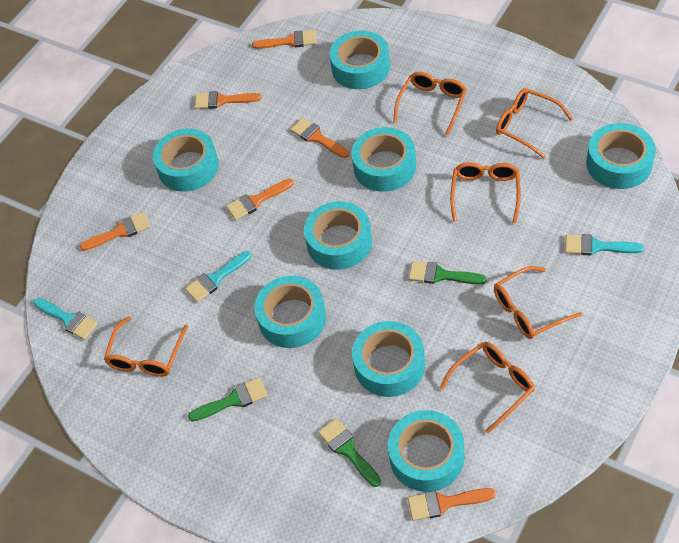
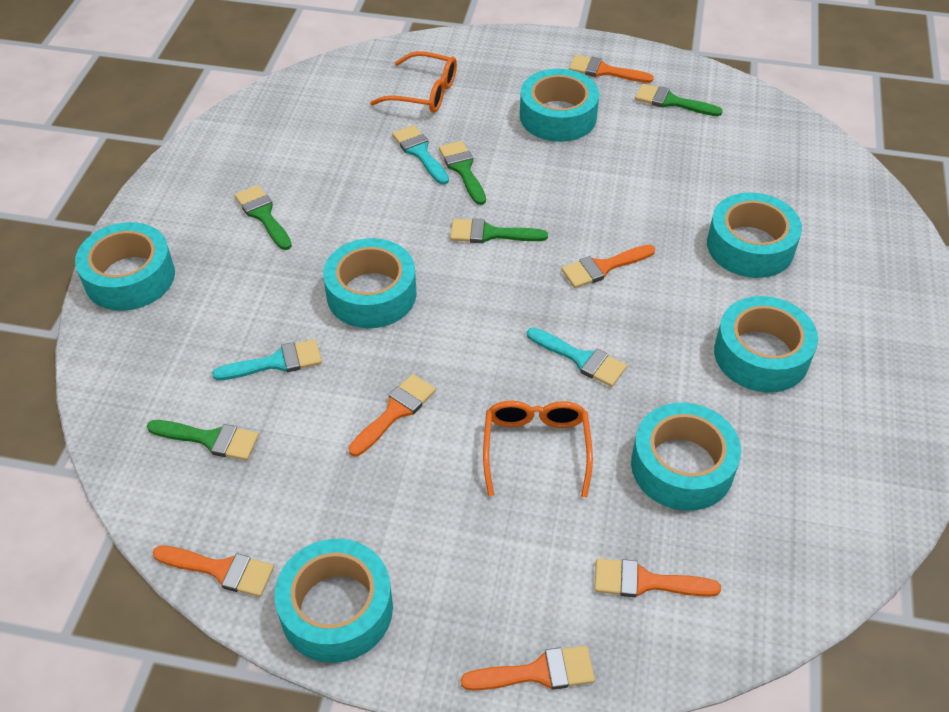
green brush: [188,377,268,422] [318,418,381,487] [409,261,487,284] = 3 -> [147,420,259,461] [235,185,292,250] [439,141,486,205] [450,218,548,243] [635,84,723,116] = 5
orange glasses: [104,317,188,377] [393,72,467,136] [440,342,535,434] [450,162,521,223] [494,266,582,339] [496,88,573,158] = 6 -> [370,51,457,113] [483,401,593,498] = 2
turquoise tape: [153,129,219,191] [254,276,326,348] [304,201,372,270] [329,31,390,89] [351,127,416,192] [352,321,425,397] [388,410,465,492] [586,123,656,189] = 8 -> [75,222,175,311] [275,539,393,663] [323,238,416,328] [520,69,599,142] [631,403,741,511] [707,192,802,278] [714,296,818,392] = 7

